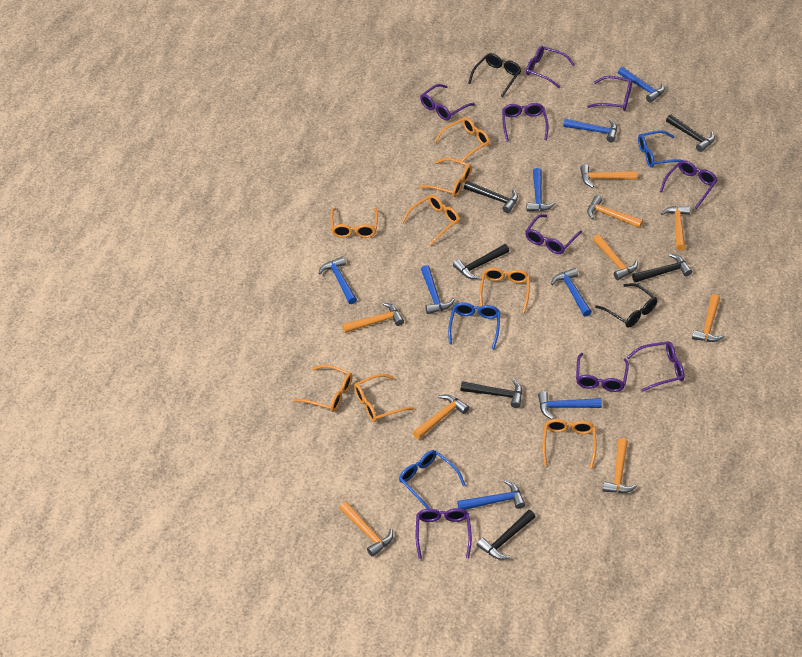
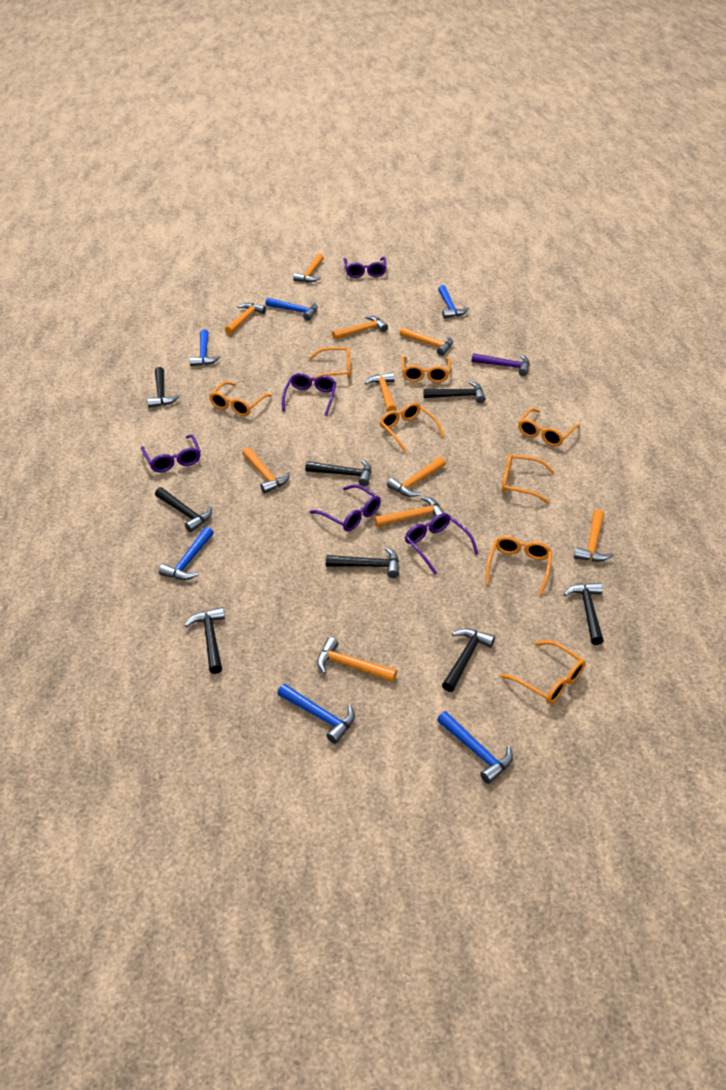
black glasses: [468,53,521,97] [595,283,657,328] = 2 -> none = 0
black hammer: [453,244,509,279] [461,379,522,408] [464,181,518,213] [477,510,535,560] [632,254,692,283] [666,115,715,152] = 6 -> [147,367,179,408] [155,487,212,532] [185,607,225,674] [305,460,371,486] [326,547,399,578] [423,381,485,403] [442,628,495,692] [564,583,604,645] = 8
blue glasses: [399,450,465,509] [448,302,500,349] [638,130,683,168] = 3 -> none = 0
blue hammer: [319,256,357,304] [421,265,455,314] [457,480,525,510] [526,168,556,211] [538,391,602,419] [551,268,592,317] [563,119,617,142] [618,67,665,103] = 8 -> [159,527,214,580] [190,329,220,366] [265,298,318,321] [277,684,355,744] [437,711,513,784] [438,285,469,318] = 6
orange hammer: [339,502,393,557] [342,302,404,333] [413,394,469,439] [580,164,637,188] [587,195,643,228] [593,234,638,280] [602,438,637,493] [661,206,690,251] [692,294,725,342] = 9 -> [225,303,266,335] [242,447,290,494] [293,253,324,282] [317,637,397,682] [332,316,388,340] [365,372,396,412] [374,496,445,527] [387,457,446,497] [400,327,453,356] [574,509,614,562] = 10
purple glasses: [416,508,472,559] [420,84,475,121] [502,103,548,142] [525,214,582,254] [526,46,575,88] [576,353,629,392] [587,76,632,111] [627,341,684,392] [660,160,717,209] = 9 -> [141,435,201,473] [282,373,337,416] [310,484,381,531] [343,257,386,278] [405,513,479,575] = 5
purple hammer: none = 0 -> [472,353,530,376] = 1

